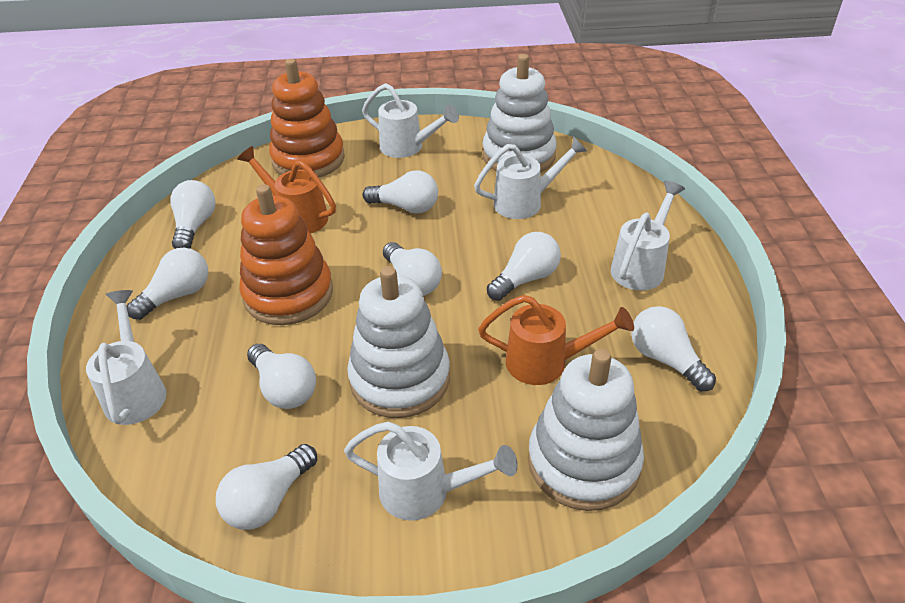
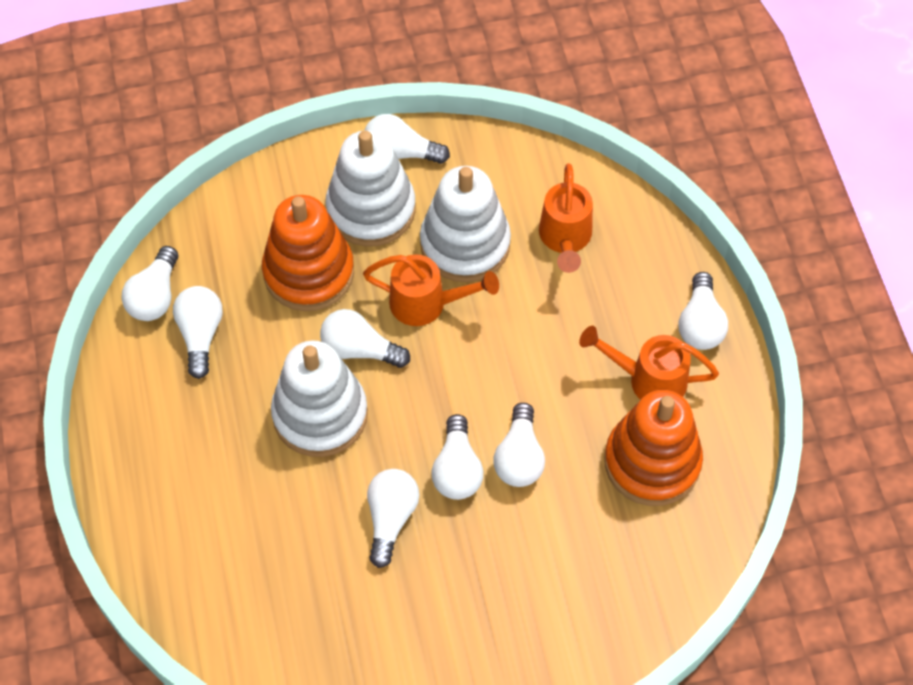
orange watering can: [237,146,336,234] [478,295,634,385] = 2 -> [363,254,499,326] [539,163,593,273] [579,326,719,400] = 3
white watering can: [86,290,167,425] [344,422,518,521] [362,83,459,158] [474,137,587,219] [611,181,685,290] = 5 -> none = 0

